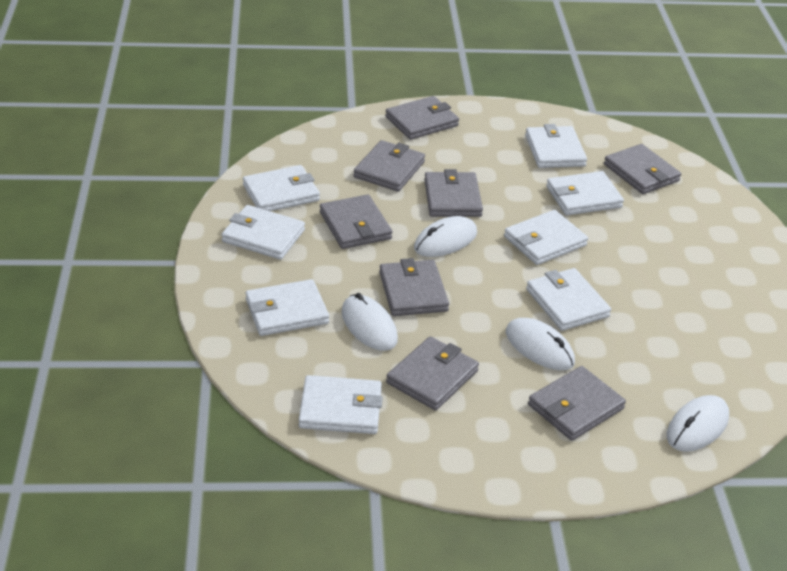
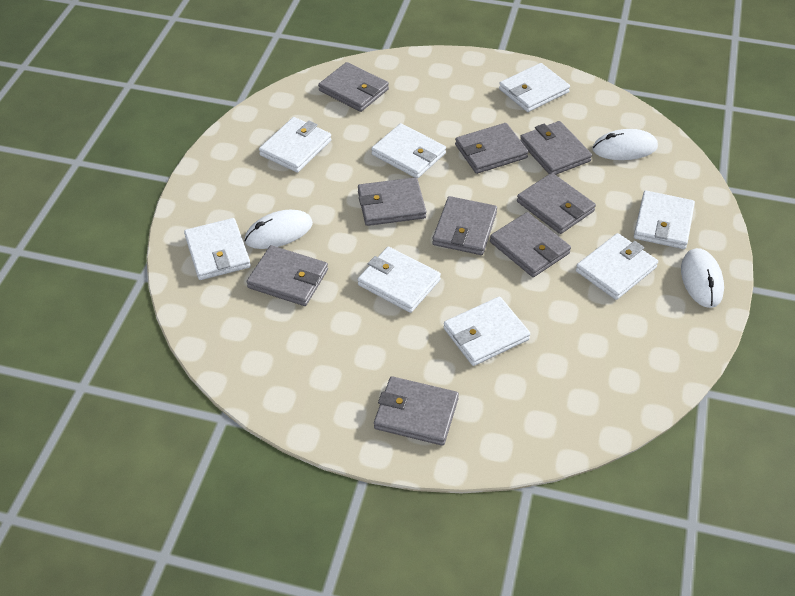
grey wallet: [320,194,392,249] [353,140,425,192] [379,258,449,316] [385,96,459,140] [386,336,479,410] [424,169,483,217] [528,366,626,441] [604,144,681,194] = 8 -> [247,245,328,306] [318,62,389,112] [358,177,427,226] [374,376,459,446] [432,196,497,255] [455,123,528,174] [490,212,571,277] [517,173,596,234] [520,121,592,175] = 9
white mouse: [341,293,398,351] [414,216,477,257] [506,318,575,370] [667,395,729,452] = 4 -> [245,210,313,249] [593,129,658,160] [681,248,724,308] = 3

